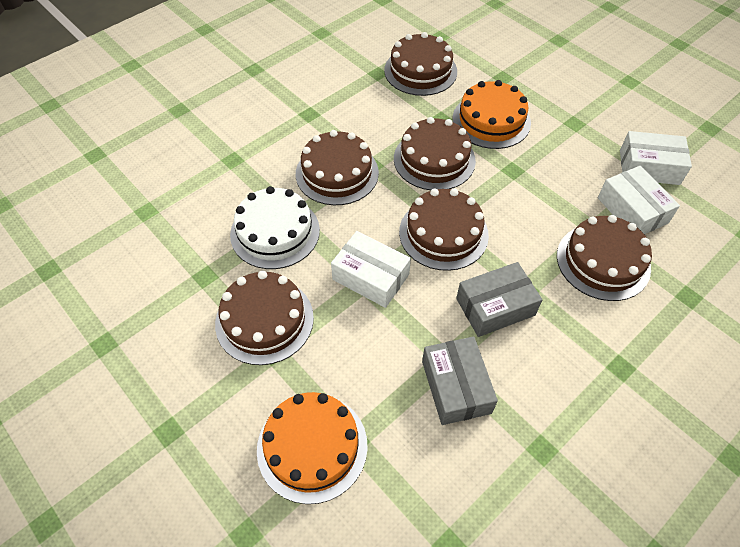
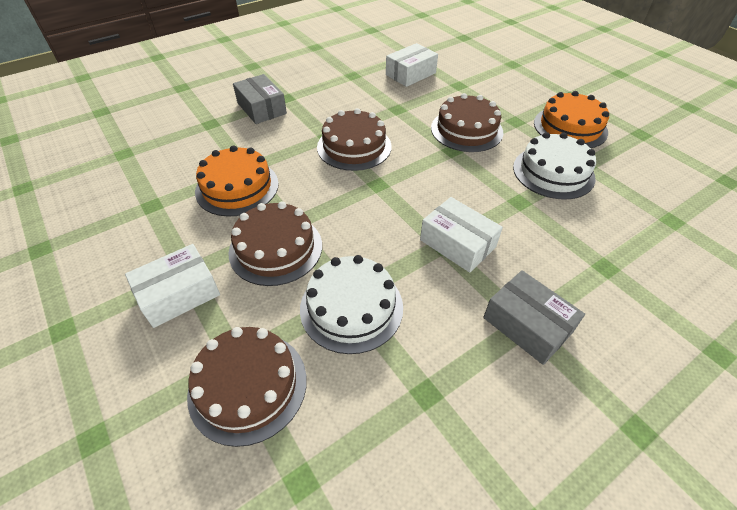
brown cake: [215,271,314,365] [296,130,379,205] [384,32,457,96] [394,117,476,190] [399,188,489,271] [557,215,652,301] = 6 -> [187,327,307,447] [228,201,322,286] [317,108,392,171] [431,93,503,152] = 4
white cake: [230,186,320,269] = 1 -> [300,255,403,354] [513,132,596,200] = 2

